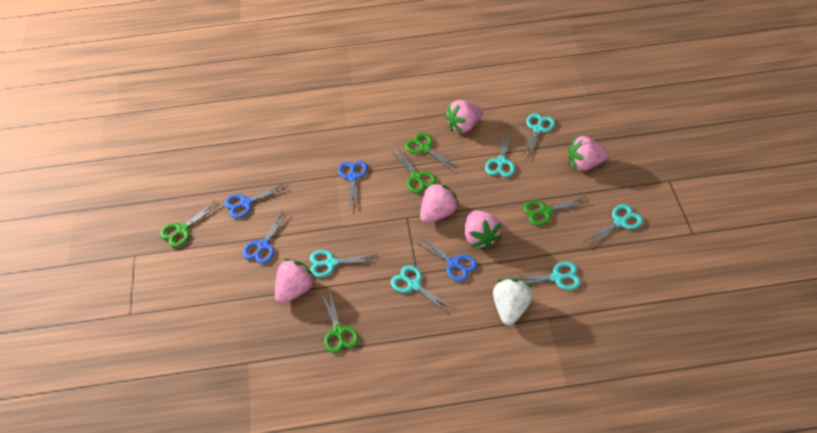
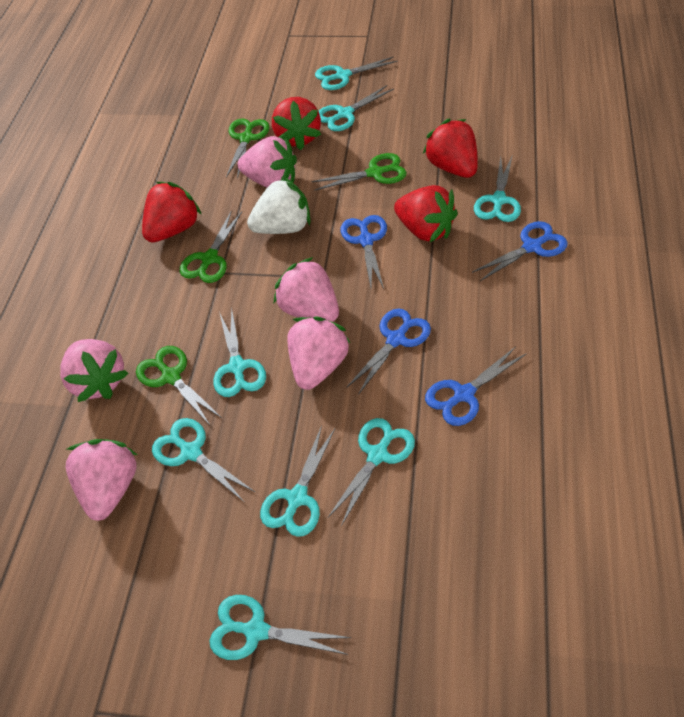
green scissors: [160,201,220,247] [322,289,359,353] [391,148,437,193] [405,133,459,172] [523,196,588,226] = 5 -> [136,346,222,425] [180,210,242,283] [226,118,270,179] [311,153,407,191] = 4
red strawberry: none = 0 -> [142,182,202,242] [272,97,321,150] [394,185,458,242] [423,119,478,178] = 4
turquoise scissors: [310,250,378,277] [391,265,454,314] [485,130,515,177] [508,262,581,290] [522,113,555,159] [584,204,643,248] = 6 -> [152,418,255,502] [209,595,351,660] [213,309,266,397] [260,425,335,537] [315,56,398,90] [319,85,394,131] [328,418,415,526] [474,157,521,222] = 8

